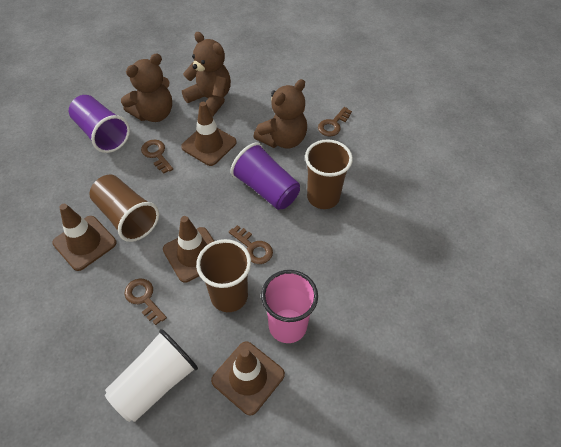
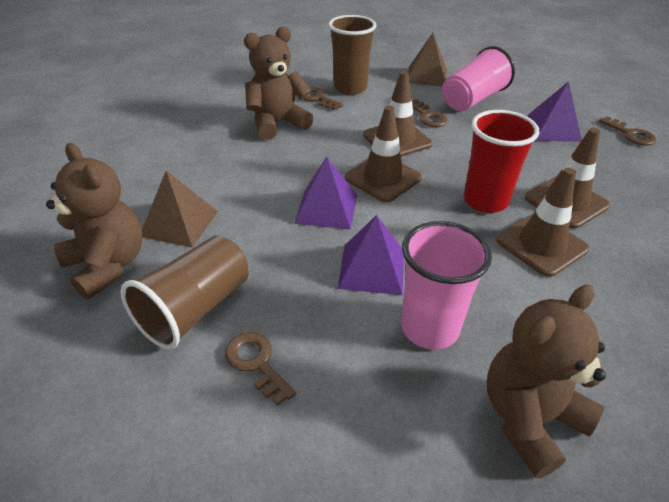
brown cup: [89,175,159,242] [196,239,251,312] [305,139,353,209] = 3 -> [120,236,249,349] [328,15,377,95] = 2
brown pyramid: none = 0 -> [142,171,218,248] [408,33,447,86] = 2
pink cup: [261,270,318,343] = 1 -> [401,221,492,350] [442,46,515,111] = 2
purple cup: [69,95,130,153] [231,142,300,210] = 2 -> none = 0
purple pyramid: none = 0 -> [294,156,357,230] [338,215,404,295] [527,81,582,142] = 3
red cup: none = 0 -> [464,110,539,213] = 1
white cup: [105,329,198,422] = 1 -> none = 0

